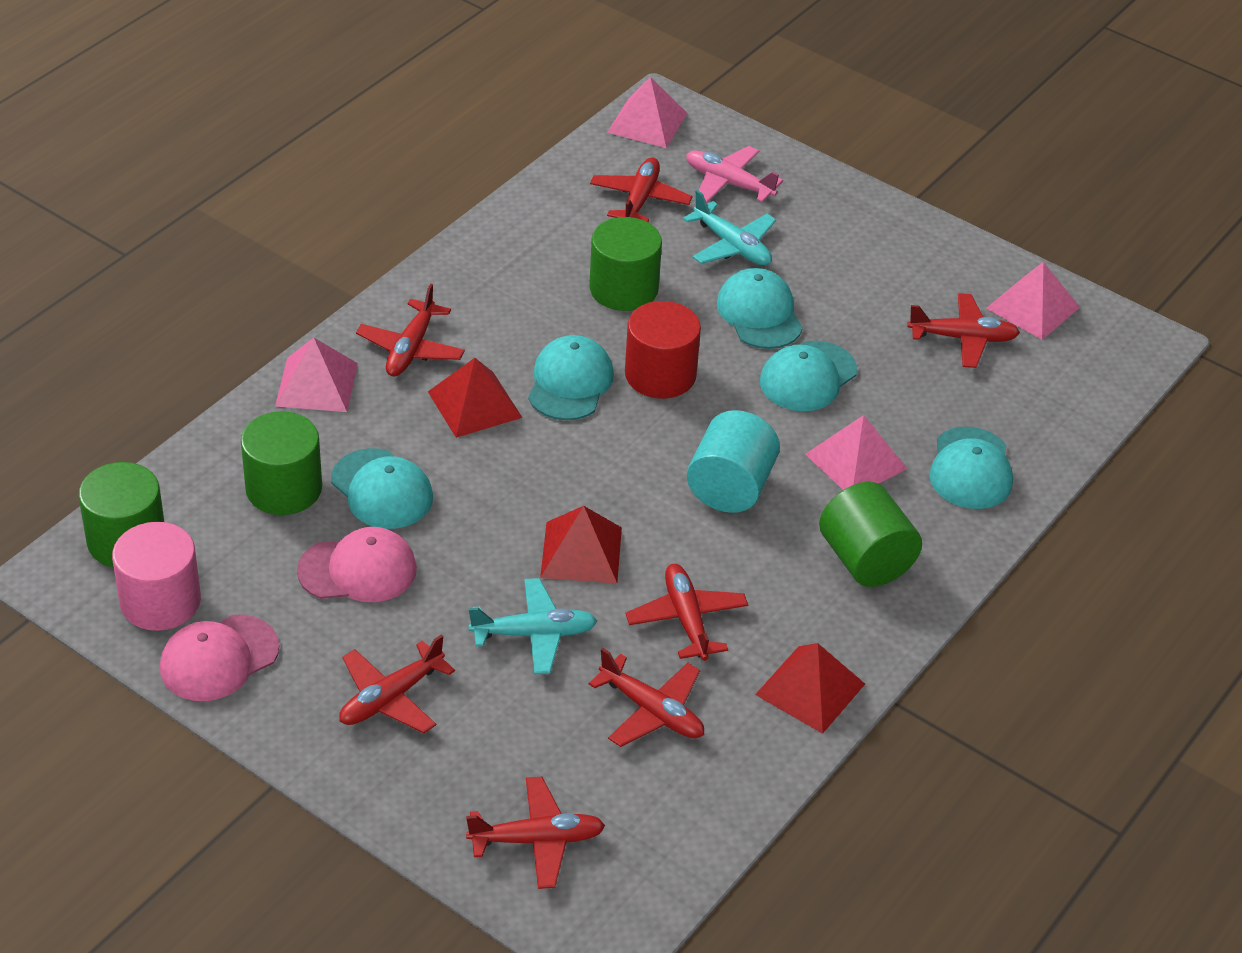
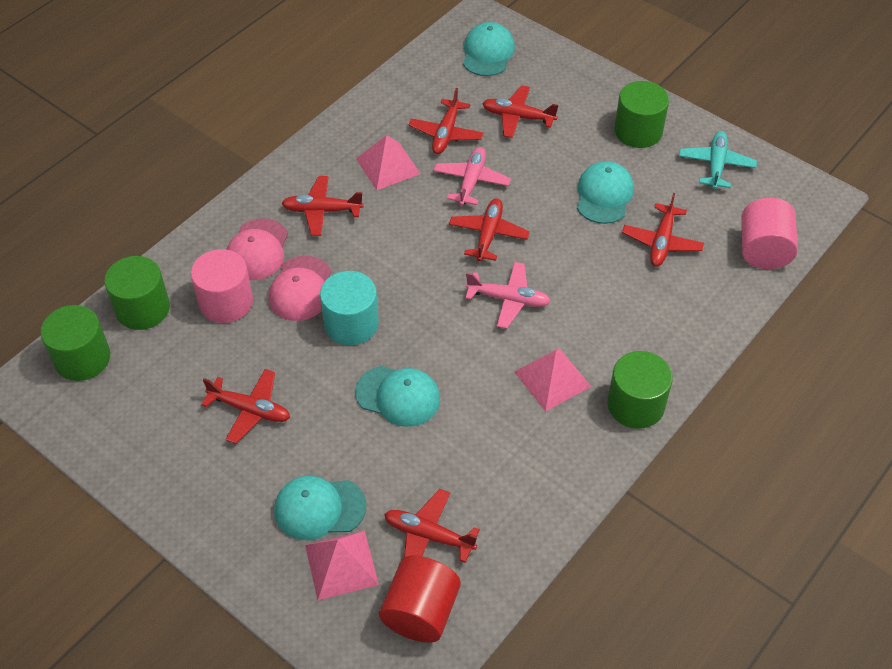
pink cylinder: [112,522,201,631] = 1 -> [191,249,253,323] [741,198,798,269] = 2
pink plane: [686,146,783,203] = 1 -> [433,147,511,206] [465,262,551,329] = 2
pink pyramid: [275,338,358,412] [607,77,687,148] [805,415,907,490] [986,262,1080,340] = 4 -> [305,531,379,600] [356,135,421,190] [514,348,591,411] = 3
red pyramid: [428,358,522,438] [540,506,622,584] [755,643,865,734] = 3 -> none = 0
turquoise cap: [331,448,433,529] [528,335,614,420] [717,268,803,349] [760,341,857,411] [929,427,1013,509] = 5 -> [274,476,367,540] [356,366,440,427] [463,22,515,76] [577,161,634,224] = 4
turquoise plane: [469,578,597,675] [683,190,776,265] = 2 -> [679,131,757,189] = 1

